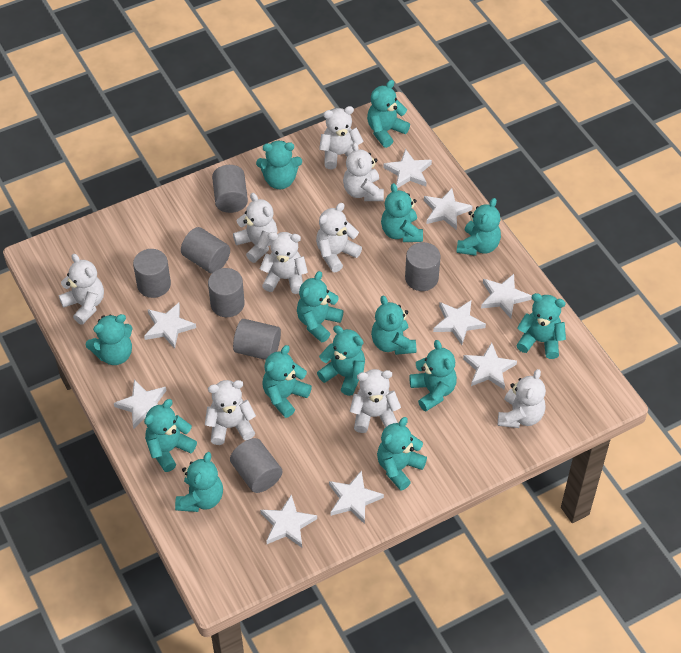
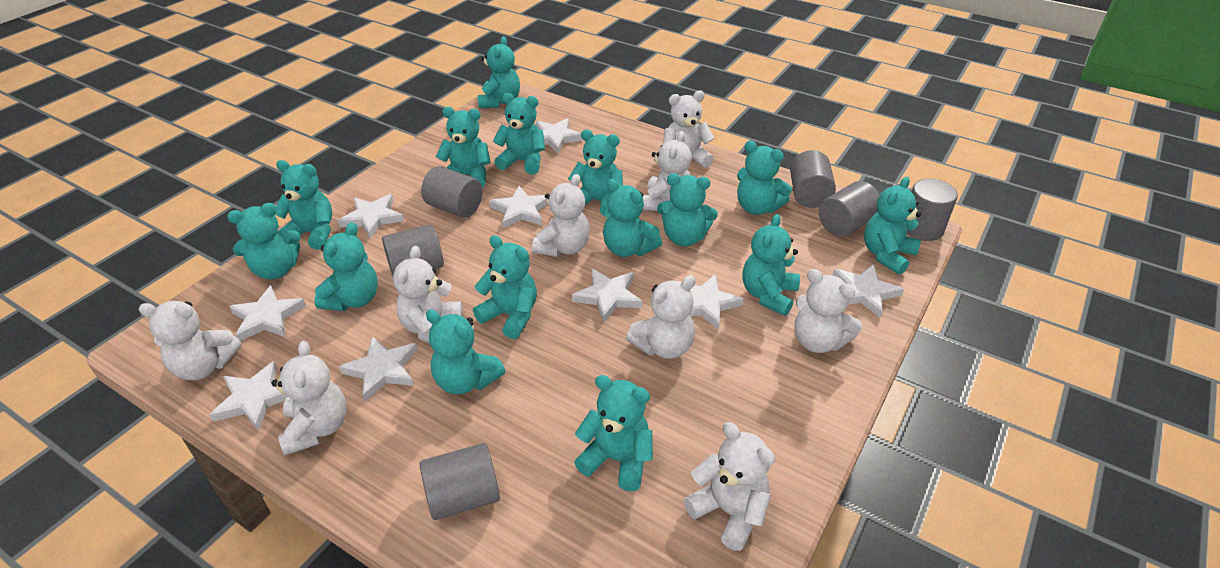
grey cylinder: [133,249,171,298] [181,227,230,274] [208,268,244,317] [212,165,248,213] [230,438,282,493] [233,319,281,360] [405,242,441,291] = 7 -> [382,224,444,276] [420,443,500,520] [421,166,482,218] [790,150,836,208] [819,181,880,237] [907,179,958,241] = 6
turquoise teddy bear: [86,314,133,365] [144,399,197,472] [175,452,223,512] [256,140,302,189] [262,345,312,418] [297,271,343,343] [317,325,365,396] [367,80,410,148] [371,295,416,355] [377,417,427,491] [381,183,423,242] [409,340,457,412] [456,198,501,256] [516,293,566,359] = 14 -> [227,203,301,280] [275,160,332,250] [314,222,378,311] [426,309,505,395] [436,107,490,188] [473,235,537,339] [478,36,520,108] [493,93,545,175] [568,129,623,217] [574,375,653,491] [603,179,662,257] [657,173,718,246] [737,141,792,215] [742,214,800,316] [864,177,921,275] = 15

